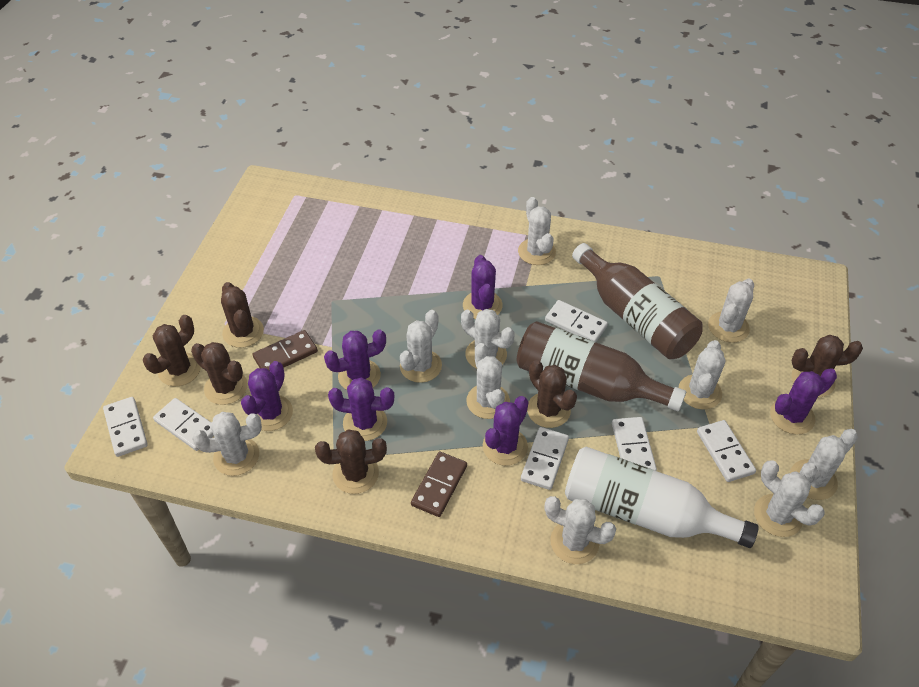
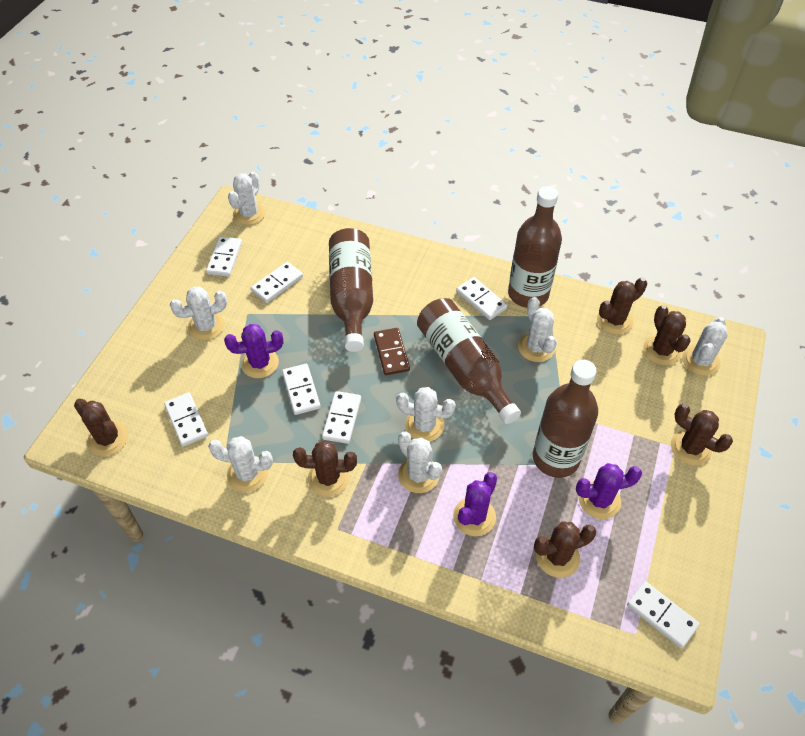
brown bottle: [516,321,686,411] [572,243,703,359] = 2 -> [329,228,373,352] [417,298,521,424] [508,186,562,308] [533,360,598,478] = 4
brown domino: [252,330,318,371] [411,451,467,517] = 2 -> [374,328,410,375] = 1
purple cactus: [241,361,293,431] [324,329,386,390] [328,377,394,441] [463,255,503,319] [483,396,528,466] [770,368,837,435] = 6 -> [224,324,283,378] [453,472,497,536] [576,463,642,519] = 3
white bottle: [565,447,759,548] = 1 -> none = 0
white cactus: [192,412,262,476] [400,310,442,383] [461,309,514,369] [466,343,510,419] [518,197,556,265] [544,496,616,564] [679,340,725,409] [708,279,754,343] [754,460,824,537] [790,429,858,500] = 10 -> [170,287,227,340] [208,436,273,492] [228,171,266,225] [396,387,456,442] [398,432,442,493] [518,297,557,362] [682,317,728,376] = 7
white domino: [103,397,148,457] [153,398,214,451] [521,427,569,490] [545,300,608,342] [612,417,657,471] [697,420,756,482] = 6 -> [164,392,208,447] [206,237,242,277] [251,262,303,303] [282,364,321,415] [322,391,361,444] [456,277,508,320] [627,581,700,648] = 7

